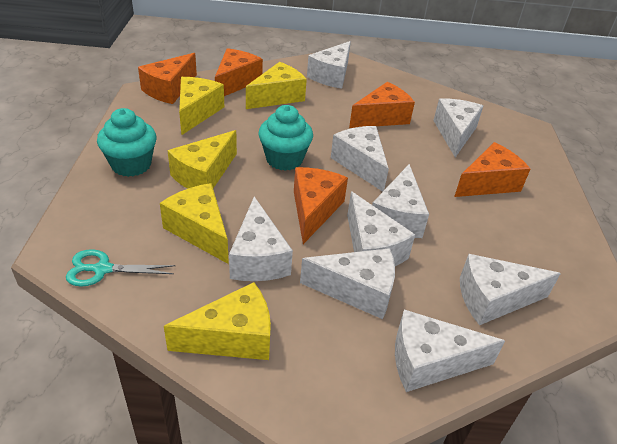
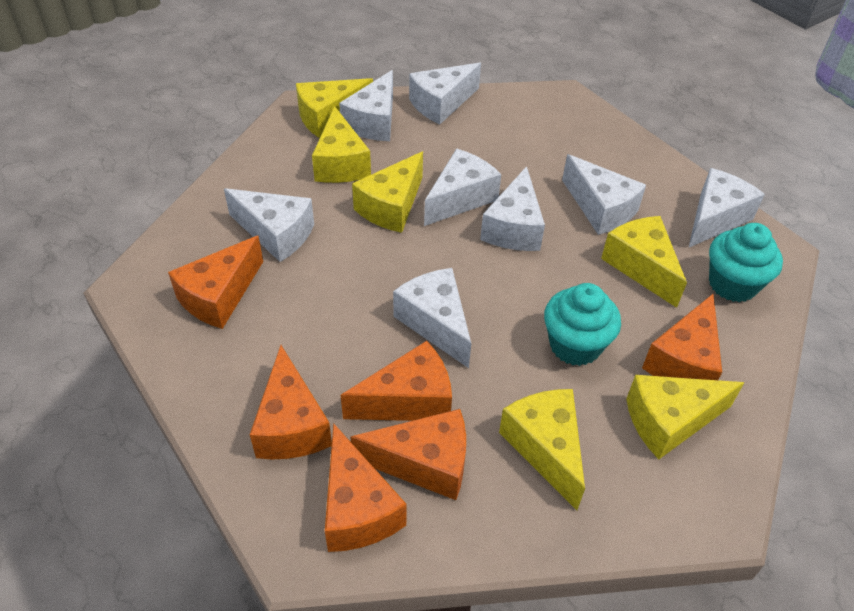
orange cheese: [138,53,197,104] [215,48,263,96] [294,167,348,244] [349,82,415,128] [454,142,530,197] = 5 -> [168,236,263,329] [250,345,332,459] [325,423,407,552] [341,341,452,421] [350,409,466,500] [642,294,722,380] = 6
turquoise scissors: [66,249,175,287] = 1 -> none = 0
white cheese: [229,197,293,281] [300,248,395,319] [307,41,351,89] [331,126,389,192] [347,191,415,266] [372,164,429,238] [395,309,505,392] [433,98,483,157] [460,254,561,325] = 9 -> [224,188,314,262] [339,70,393,141] [393,268,471,368] [409,63,481,124] [424,149,501,226] [480,166,545,251] [562,154,646,235] [689,168,765,247] = 8
yellow cheese: [160,183,229,264] [164,282,271,360] [168,130,237,189] [179,77,224,135] [246,62,307,109] = 5 -> [296,78,373,138] [312,106,371,183] [352,151,423,233] [499,389,585,510] [601,216,687,308] [626,375,744,459] = 6

